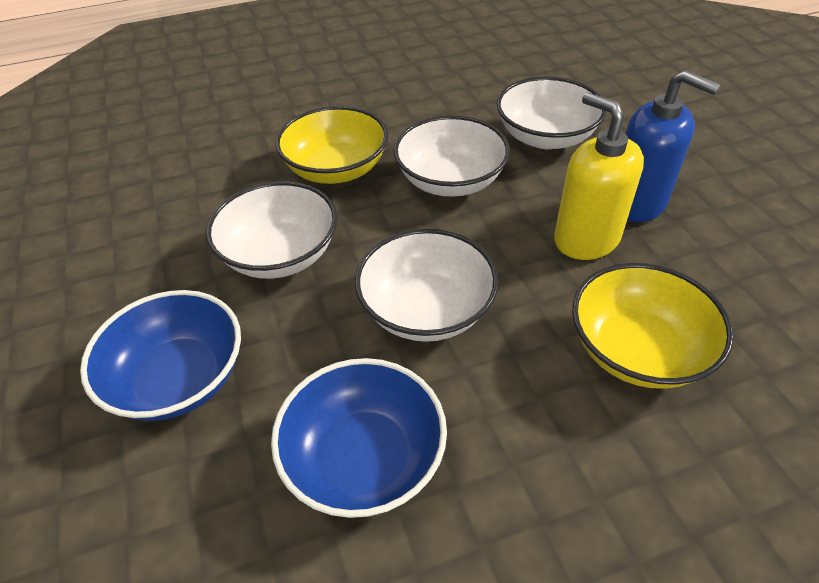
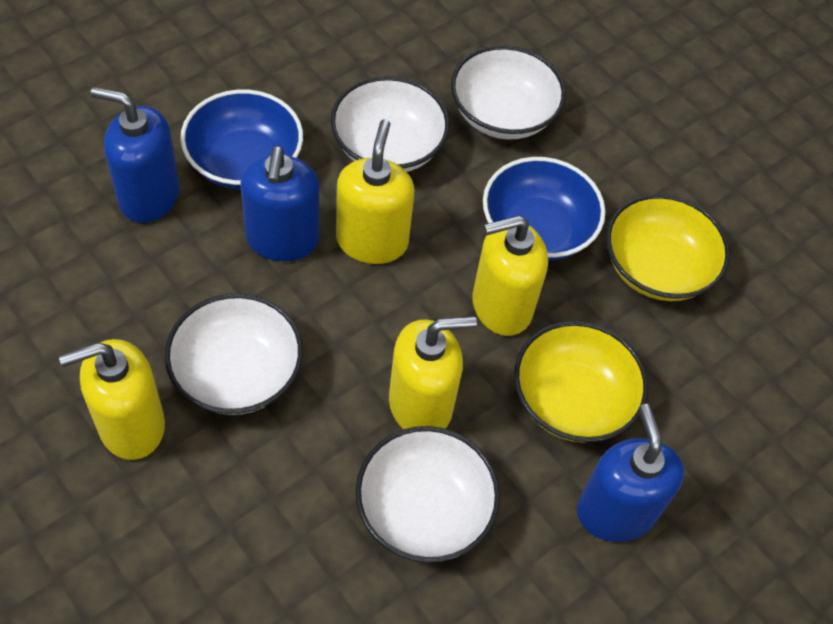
blue soap dispenser: [625,70,721,222] = 1 -> [91,87,180,223] [241,146,319,261] [577,404,684,542] = 3
yellow soap dispenser: [554,92,644,260] = 1 -> [59,339,165,460] [336,119,414,264] [389,316,477,429] [472,215,548,336] = 4

